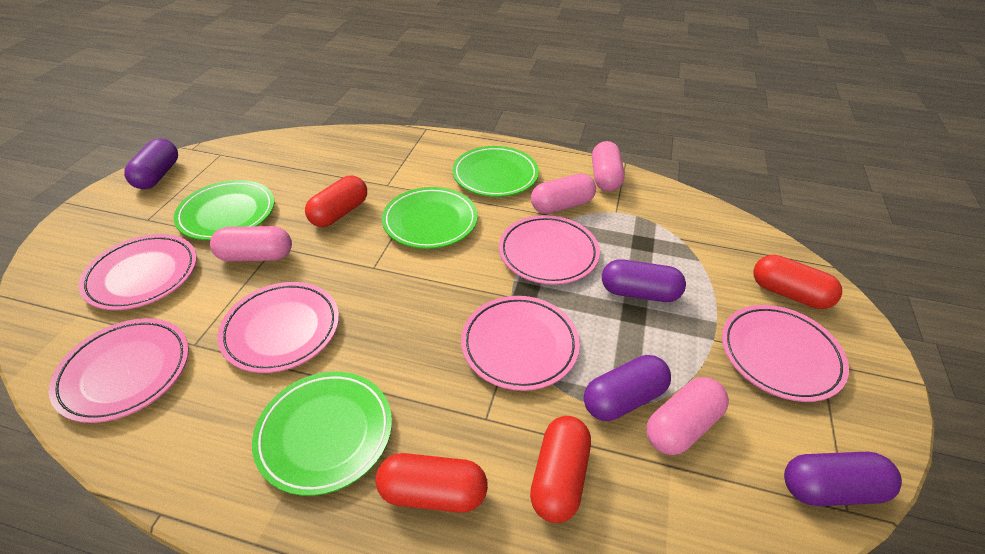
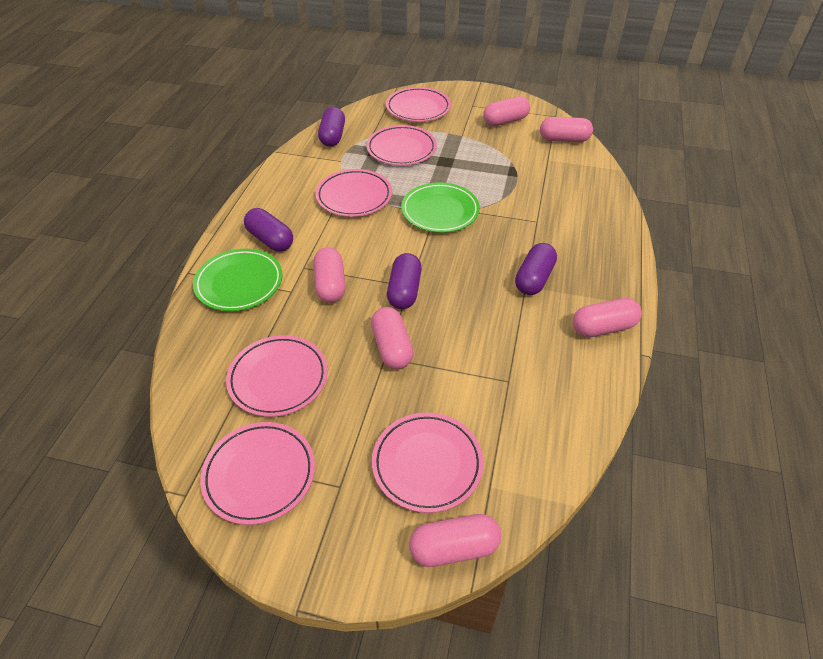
green plate: [174,180,275,240] [252,372,392,496] [382,187,478,249] [452,146,539,197] = 4 -> [193,249,283,311] [401,182,480,233] = 2
pink capsule: [210,226,292,262] [531,174,596,214] [592,141,625,192] [646,377,729,455] = 4 -> [313,247,345,303] [371,307,414,369] [409,514,501,567] [483,96,530,126] [540,117,593,142] [573,298,642,337] = 6
red capsule: [305,176,367,227] [376,453,488,513] [530,416,591,523] [753,255,842,309] = 4 -> none = 0

